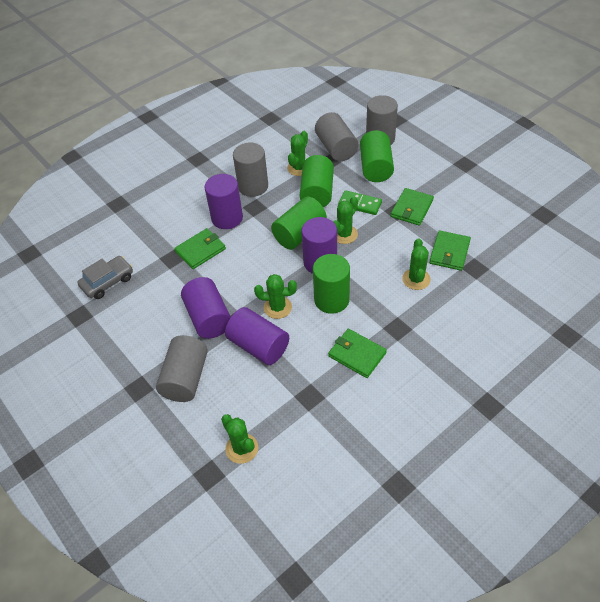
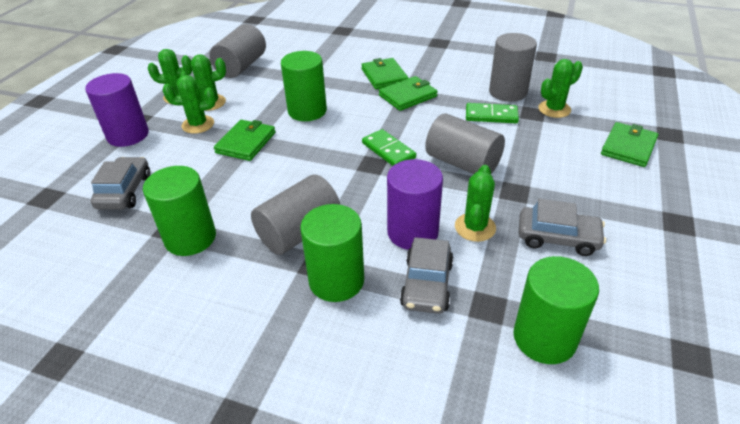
green domino: [338,190,382,215] = 1 -> [362,129,416,166] [466,103,519,123] = 2
grey car: [78,256,133,299] = 1 -> [91,157,151,210] [400,237,454,314] [518,199,606,256] = 3
purple cylinder: [181,277,231,339] [205,174,243,229] [225,307,289,365] [301,217,337,274] = 4 -> [85,73,149,147] [387,159,443,250] = 2

